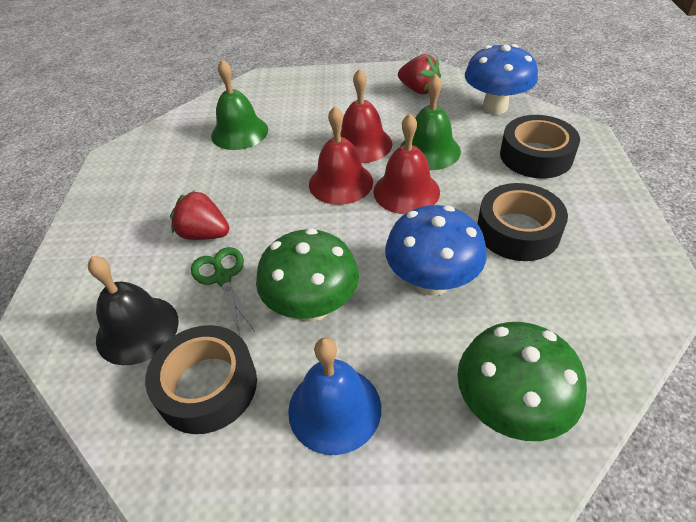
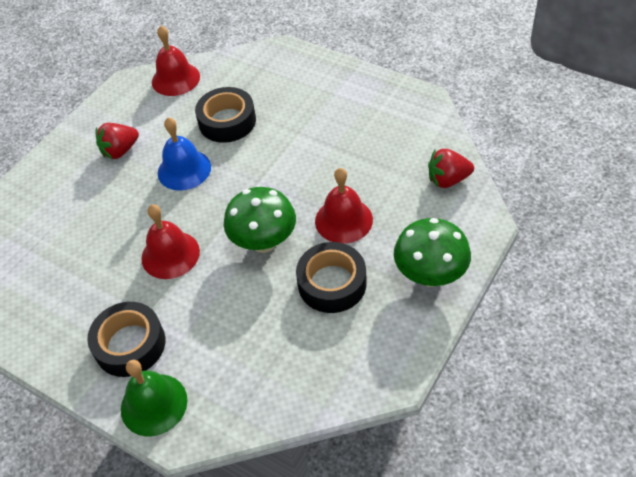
black bell: [88,256,179,365] = 1 -> none = 0
blue mushroom: [385,205,487,296] [465,44,538,114] = 2 -> none = 0
green bell: [211,60,268,150] [400,74,461,170] = 2 -> [121,360,187,436] = 1
green scissors: [191,247,255,336] = 1 -> none = 0

